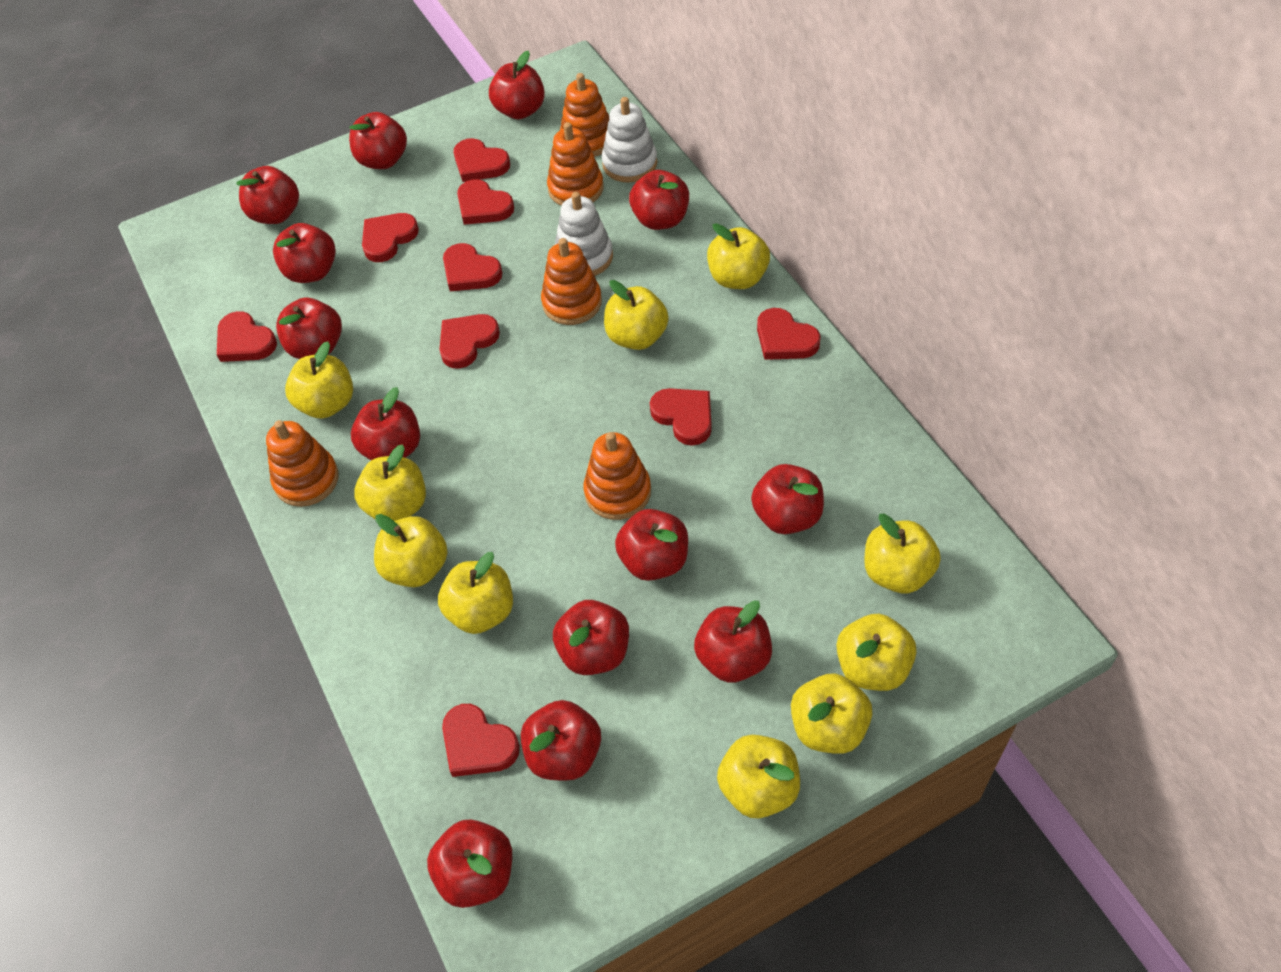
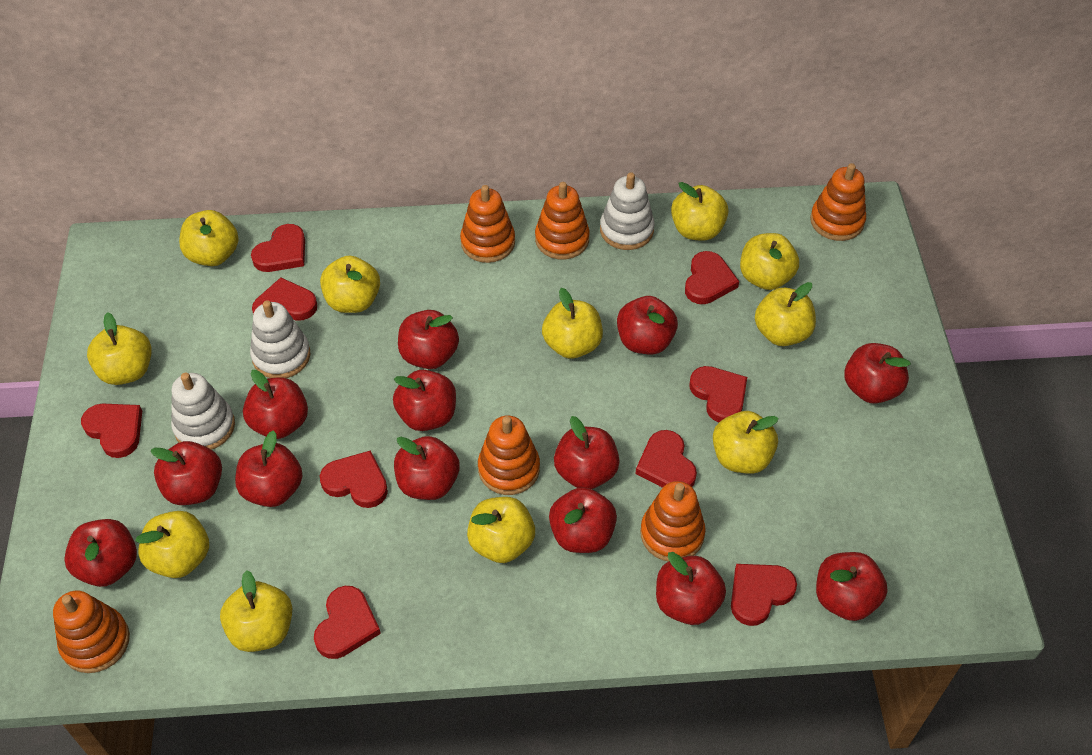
orange stacking toy: [266,420,339,507] [541,238,602,325] [547,122,604,206] [560,73,609,157] [583,432,651,520] = 5 -> [53,591,130,673] [460,185,515,263] [478,415,540,495] [535,182,590,259] [640,481,706,561] [810,163,866,241] = 6
white stacking toy: [555,192,613,276] [602,97,657,183] = 2 -> [171,373,235,450] [250,300,310,378] [600,172,655,250] = 3
yellow apple: [285,342,353,419] [354,445,426,521] [374,514,448,587] [438,552,513,634] [604,280,669,350] [707,223,770,289] [717,735,800,818] [791,673,872,754] [837,614,917,691] [864,514,941,593] = 10 -> [87,312,152,385] [135,511,209,578] [179,210,239,266] [220,570,292,652] [320,256,380,313] [467,497,535,563] [542,288,603,359] [671,182,729,241] [713,411,779,474] [740,233,799,290] [755,282,816,346] = 11

